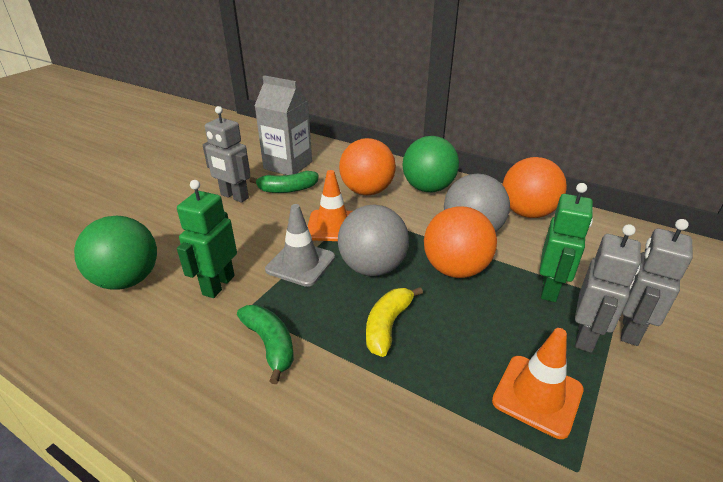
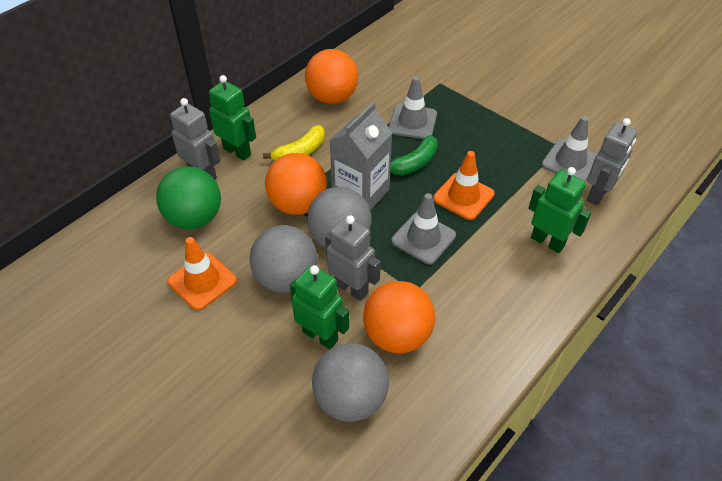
green ball: [74,216,157,290] [403,136,459,192] = 2 -> [156,166,221,229] = 1
green banana: [237,305,294,384] [250,171,319,193] = 2 -> [390,135,438,175] = 1
green robot: [177,180,237,298] [540,183,593,302] = 2 -> [209,75,256,161] [290,265,349,349] [528,167,591,253] = 3
grey ball: [338,205,409,276] [444,174,510,232] = 2 -> [249,225,317,293] [307,187,372,248] [312,343,389,422] = 3
grey traffic cone: [265,204,335,287] = 1 -> [389,76,437,139] [391,193,456,265] [542,116,597,182] = 3

